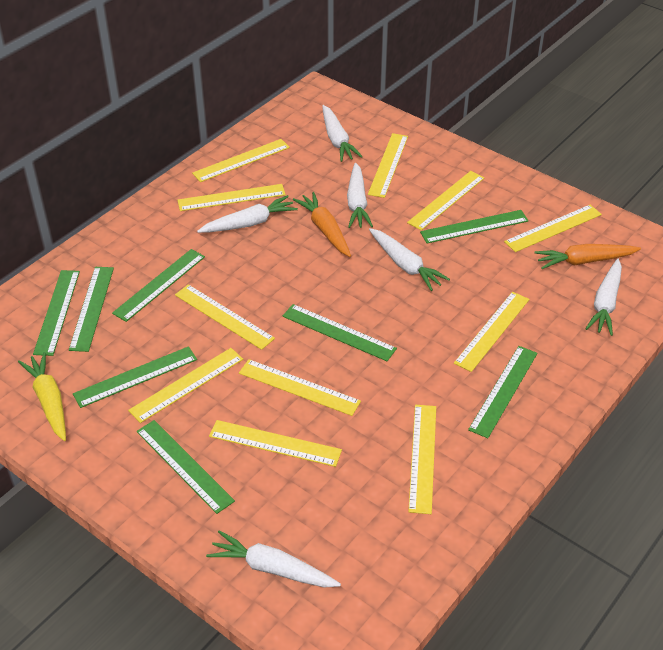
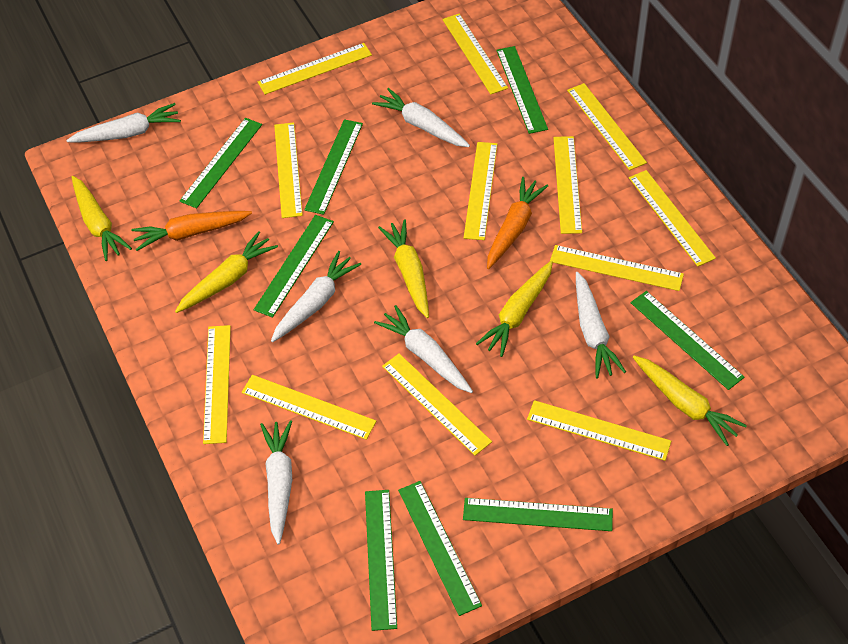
yellow carrot: [18,352,66,441] = 1 -> [72,176,132,261] [175,231,278,313] [378,219,429,318] [476,261,553,357] [633,356,747,446] = 5
yellow ruler: [128,348,243,423] [175,284,275,350] [177,184,286,211] [192,139,290,182] [209,420,342,467] [239,359,361,416] [368,133,408,198] [407,171,484,230] [408,405,436,514] [454,292,529,372] [504,205,602,252] = 11 -> [203,325,231,444] [242,375,376,440] [258,43,372,95] [274,122,303,218] [382,353,492,456] [442,14,508,94] [464,142,498,240] [527,400,671,461] [550,245,684,291] [553,136,582,234] [567,83,647,170] [629,170,716,267] = 12

